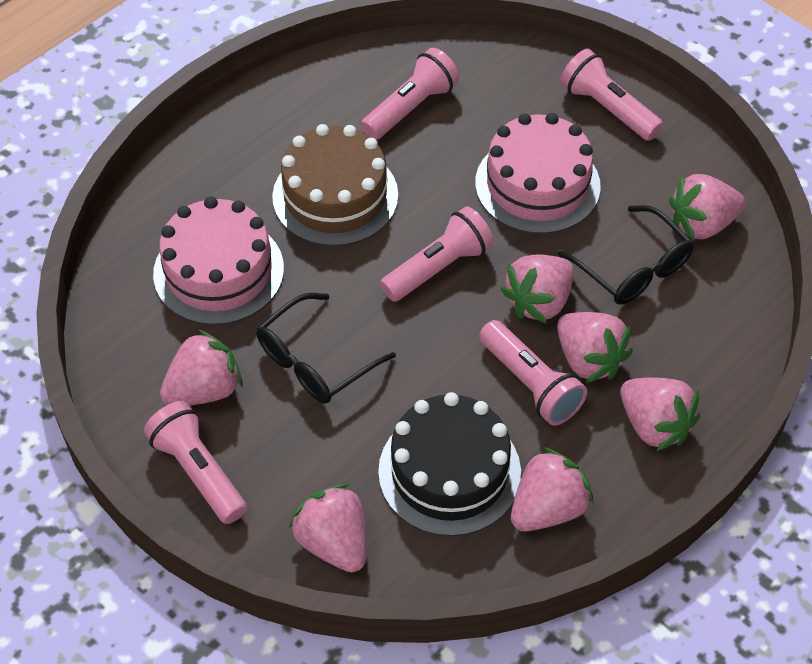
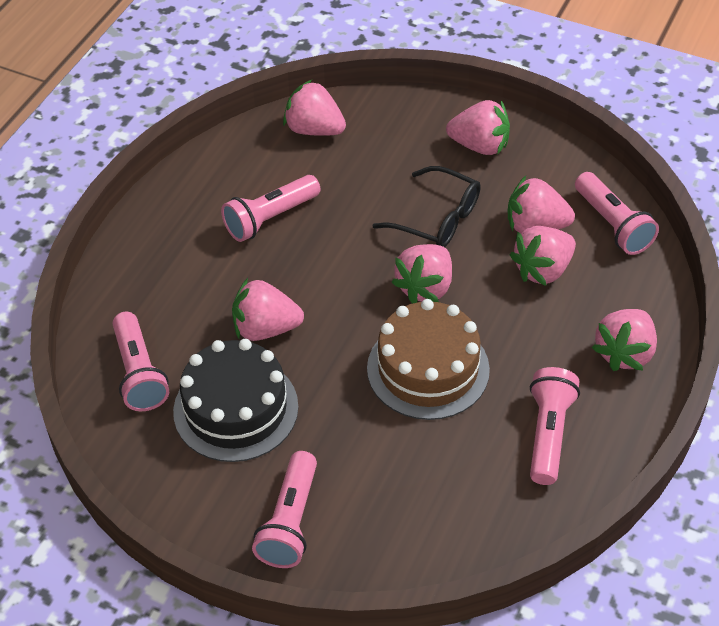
black glasses: [256,293,396,404] [557,205,694,305] = 2 -> [372,166,481,247] = 1
pink cake: [153,196,284,325] [475,113,601,234] = 2 -> none = 0

